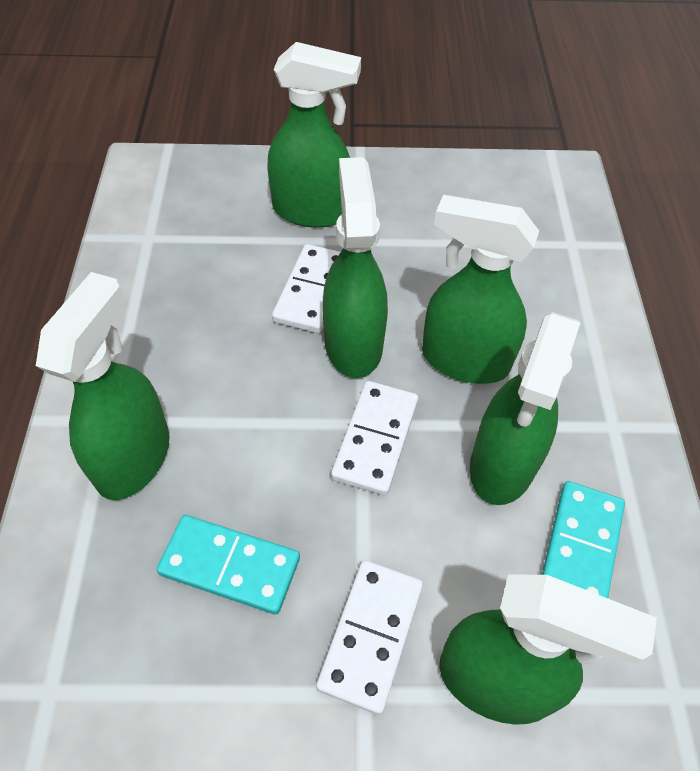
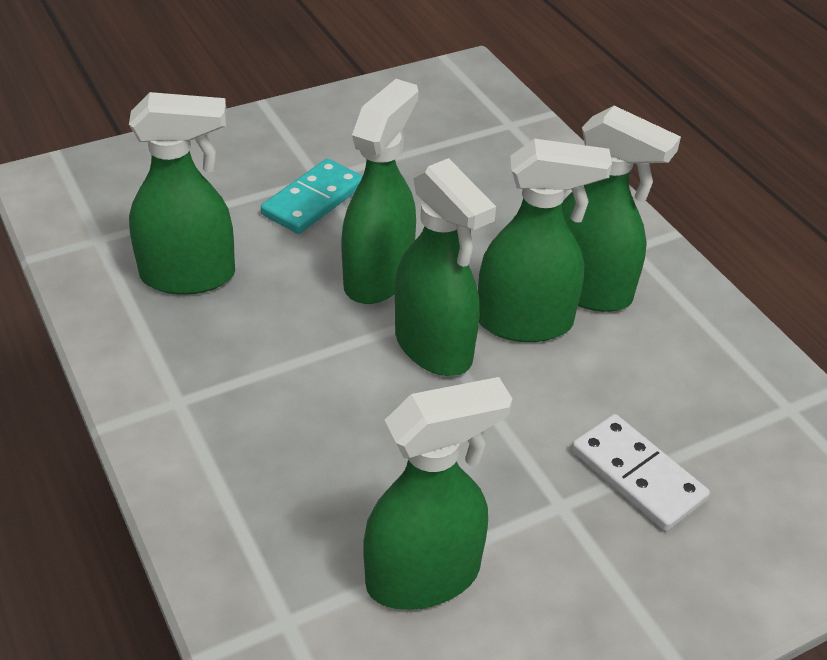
turquoise domino: [157,515,300,614] [542,481,625,598] = 2 -> [261,159,363,234] = 1
white domino: [272,244,341,333] [316,560,423,715] [331,381,418,495] = 3 -> [571,414,710,531] = 1

